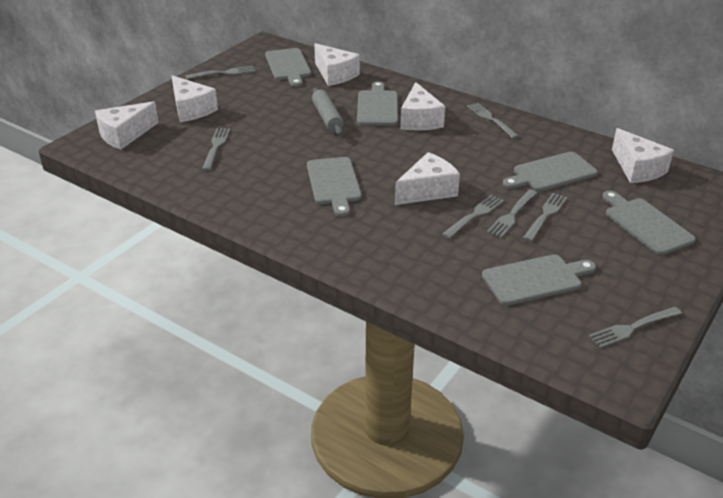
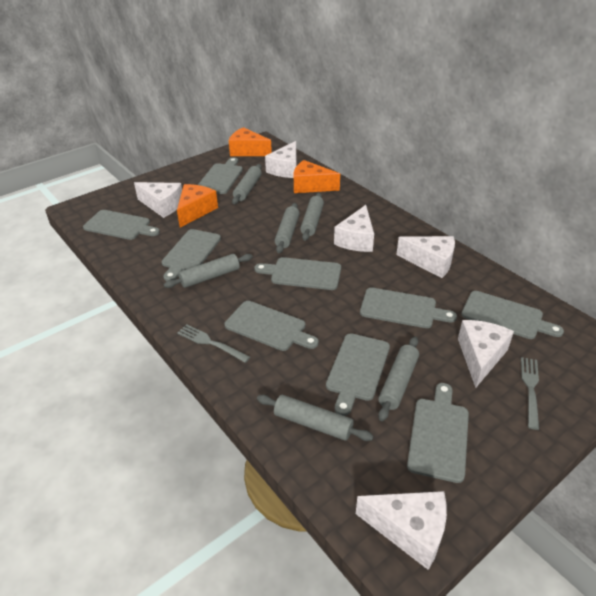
grey cutting board: [265,48,311,87] [307,157,361,217] [357,81,398,126] [482,254,596,305] [503,152,597,191] [602,191,695,255] = 6 -> [83,210,160,240] [162,229,221,281] [198,157,243,194] [224,301,319,351] [254,257,341,290] [326,333,390,416] [360,287,457,328] [407,383,469,483] [461,291,564,339] = 9
grey fork: [185,66,255,79] [202,128,230,171] [442,195,504,238] [467,103,519,139] [487,189,537,238] [523,193,567,241] [589,307,682,348] = 7 -> [177,324,250,363] [521,357,539,430] = 2
grey rolling pin: [312,87,344,135] = 1 -> [164,254,253,288] [232,164,262,204] [257,395,373,441] [275,203,300,253] [300,193,324,241] [378,337,419,421] = 6
orange cheese: none = 0 -> [177,184,218,228] [229,127,272,156] [294,160,340,193] = 3

